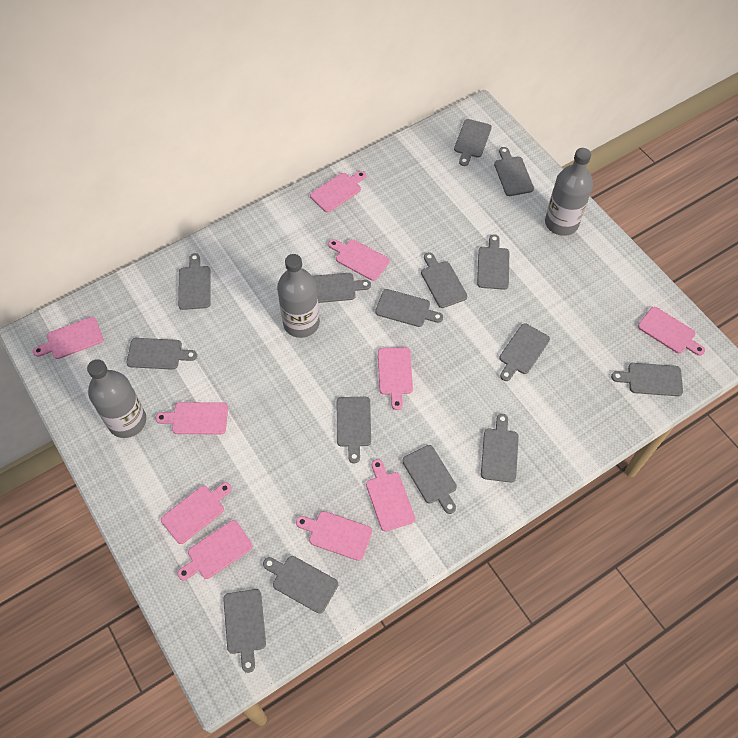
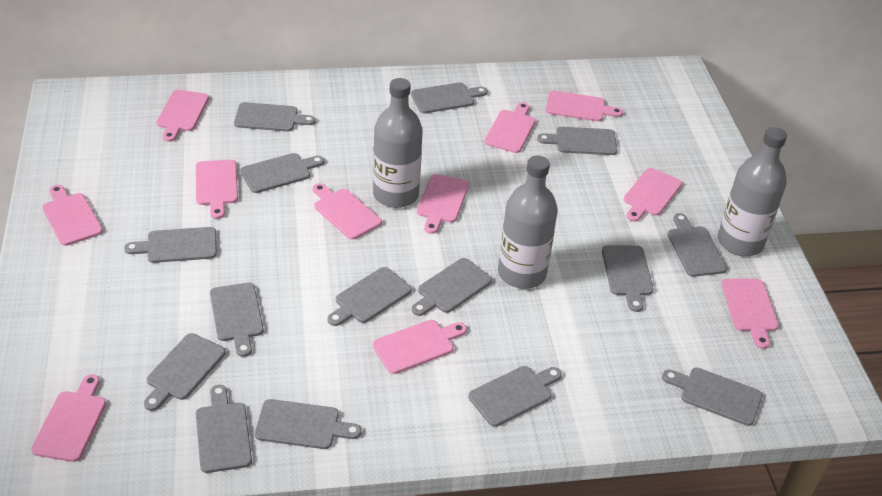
pink cutting board: [33,317,103,359] [155,402,228,434] [161,482,232,544] [177,520,253,580] [296,511,372,561] [310,171,366,212] [328,239,390,281] [366,459,415,532] [378,347,413,410] [638,307,705,356] = 10 -> [31,374,106,462] [43,185,103,246] [157,90,209,142] [196,160,238,219] [313,183,382,240] [373,320,467,374] [417,174,469,234] [485,102,536,153] [546,91,623,121] [624,168,682,222] [721,279,779,349] = 11

